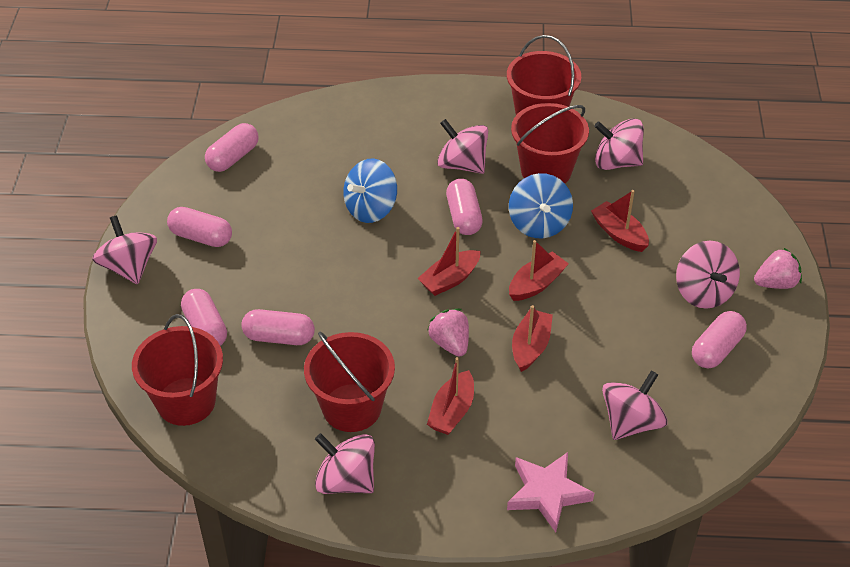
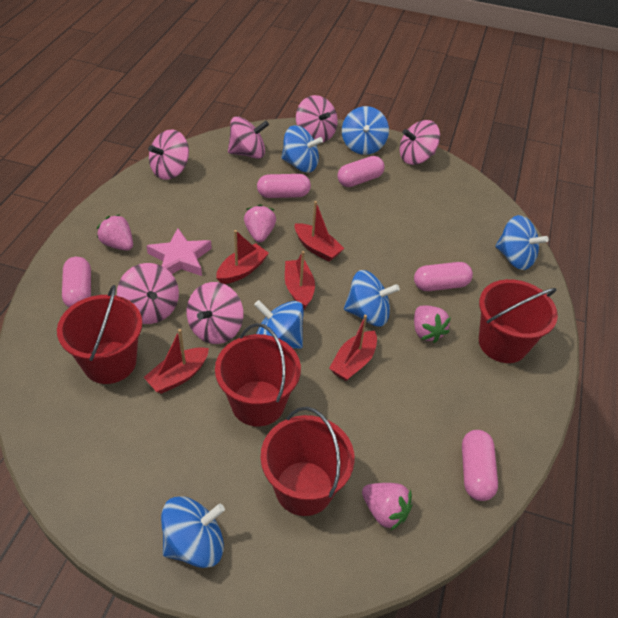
blue spinning top: [343,158,397,223] [509,173,573,238] = 2 -> [161,496,225,568] [254,300,304,349] [281,125,323,173] [342,106,389,155] [344,270,400,327] [496,215,549,270] = 6
pink capsule: [167,207,232,247] [181,289,227,346] [205,123,259,172] [241,309,315,345] [446,179,483,235] [692,311,747,368] = 6 -> [62,257,91,307] [257,174,311,198] [337,156,385,187] [414,262,473,291] [462,430,498,501] = 5
pink strawberry: [427,309,469,357] [754,248,802,289] = 2 -> [97,214,133,251] [244,204,276,243] [362,483,413,531] [414,305,451,343] = 4

